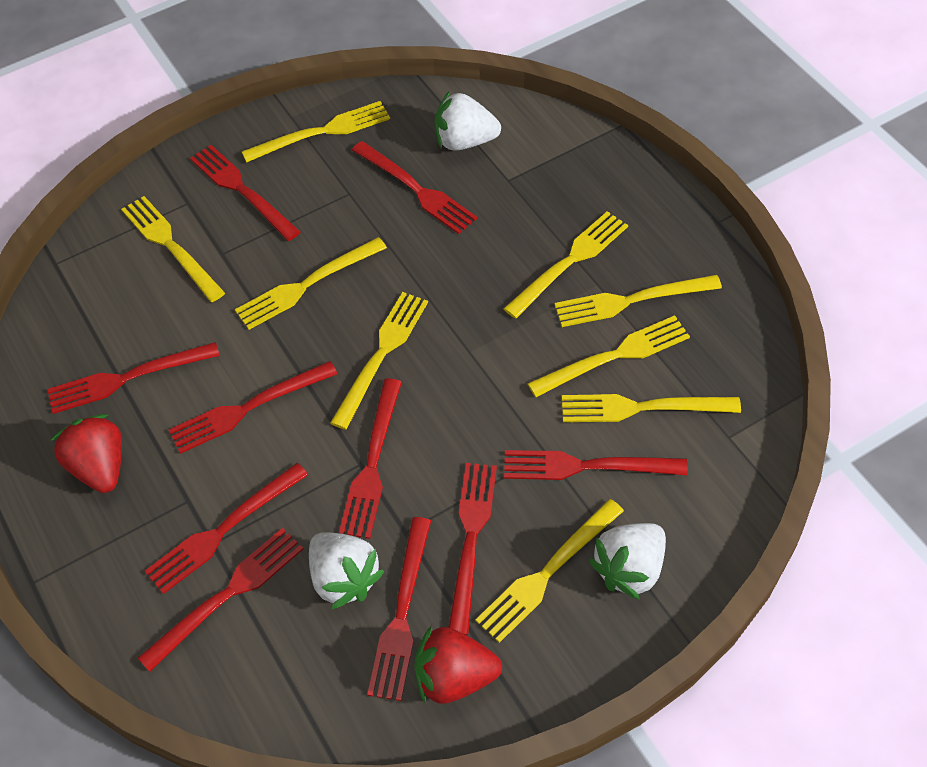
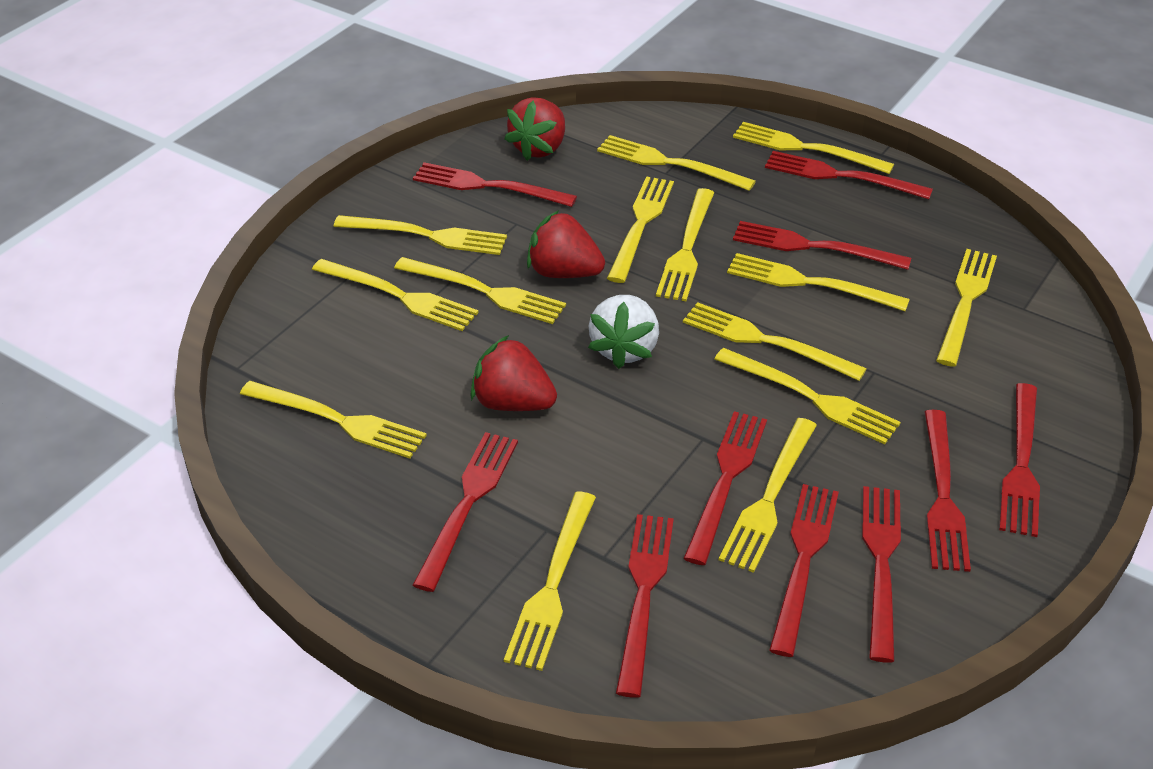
red strawberry: [50,414,122,493] [414,625,502,704] = 2 -> [470,335,557,411] [504,97,565,161] [527,210,605,278] = 3
white strawberry: [309,532,384,609] [435,91,501,151] [589,523,666,600] = 3 -> [588,295,659,369] = 1
yellow fork: [121,196,225,302] [235,237,387,330] [242,101,390,163] [330,292,428,430] [475,499,624,643] [504,211,628,319] [527,315,690,397] [554,275,722,327] [562,394,741,422] = 9 -> [240,381,427,459] [312,259,479,331] [334,215,507,255] [394,257,566,324] [504,492,596,671] [597,135,756,191] [607,176,674,283] [656,188,714,301] [683,302,867,381] [714,348,901,444] [718,418,817,573] [727,253,910,311] [733,122,894,174] [936,249,997,367] = 14

